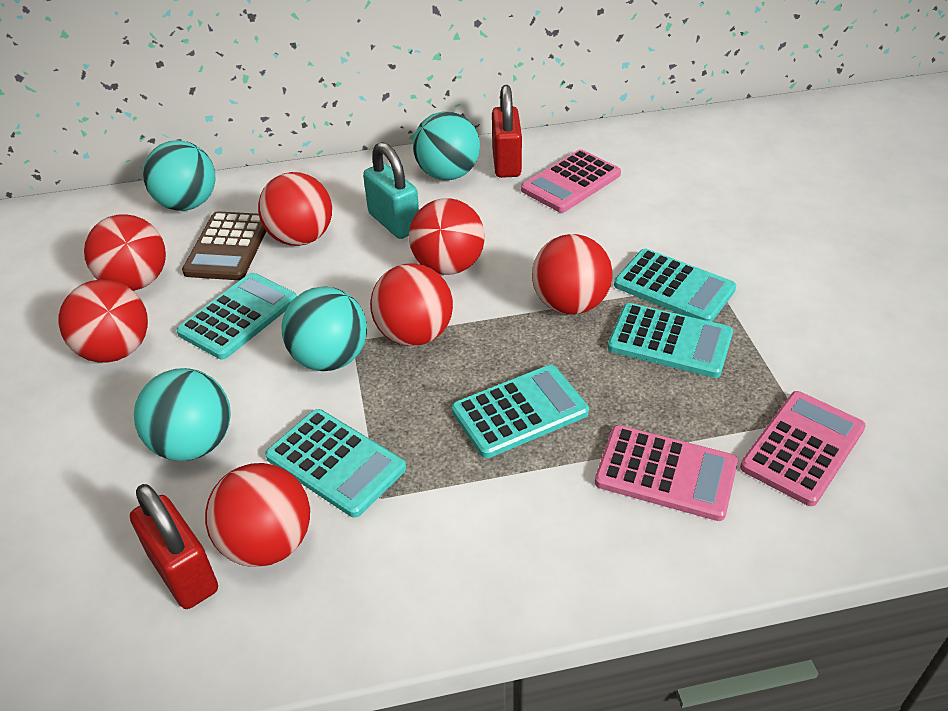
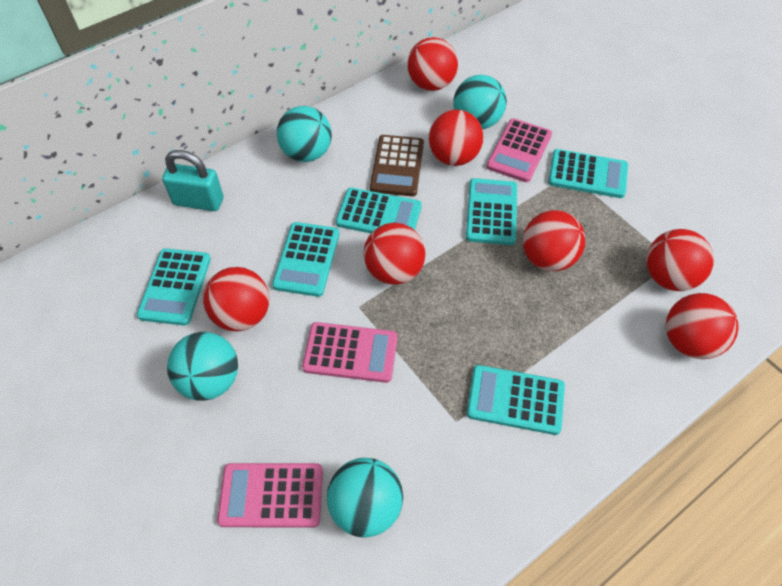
red padlock: [130,484,218,609] [492,85,522,178] = 2 -> none = 0
turquoise calculator: [176,273,297,360] [265,409,406,518] [452,365,589,458] [608,303,733,378] [614,249,736,322] = 5 -> [137,248,211,326] [272,222,340,297] [336,188,422,233] [466,178,517,245] [467,365,565,435] [548,149,628,198] = 6

